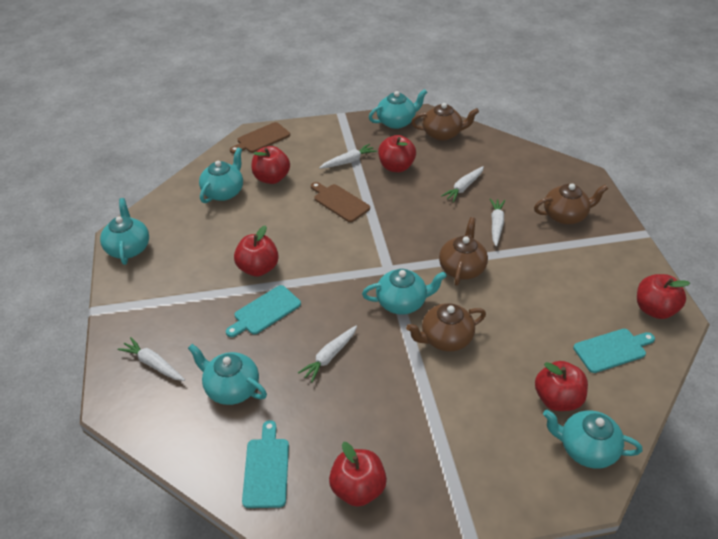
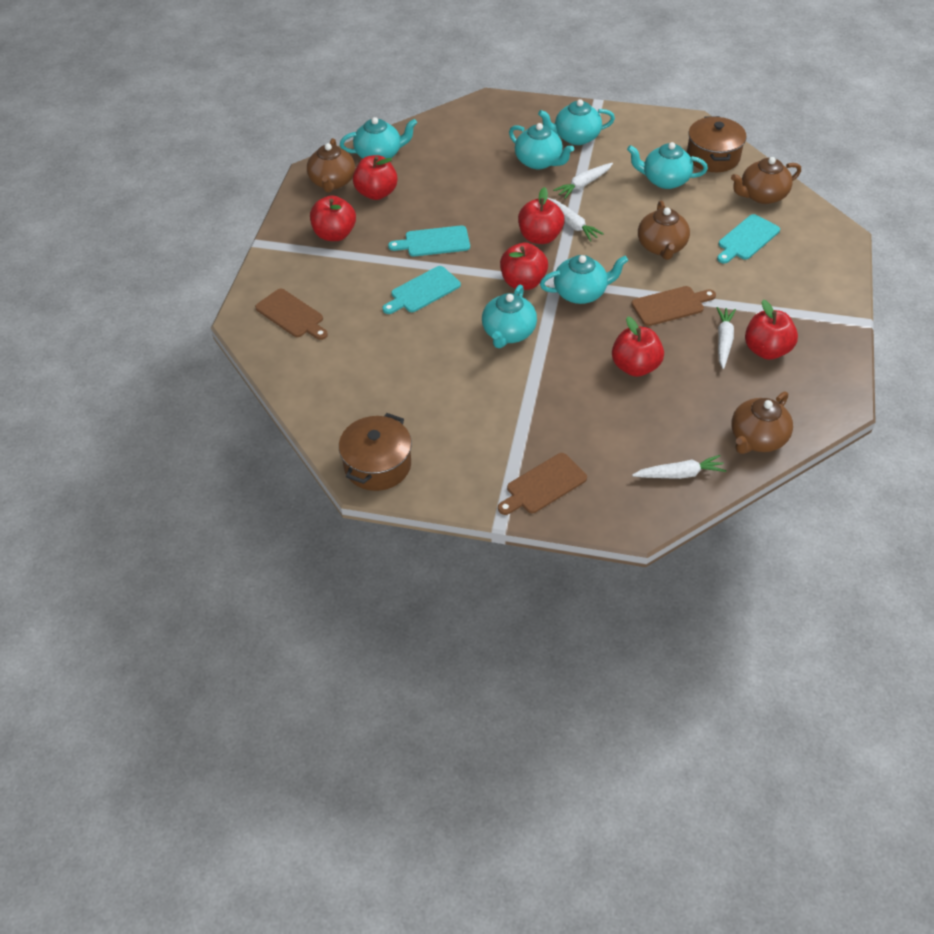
brown cutting board: [230,122,290,154] [311,182,370,222] = 2 -> [255,289,328,340] [498,453,587,515] [631,286,716,326] = 3
brown pot: none = 0 -> [339,413,412,491] [687,116,747,172] = 2
white carrot: [118,337,185,381] [298,326,357,382] [319,144,377,169] [441,166,484,203] [490,199,505,246] = 5 -> [547,198,604,242] [553,163,613,199] [632,455,726,479] [716,307,736,369] = 4

